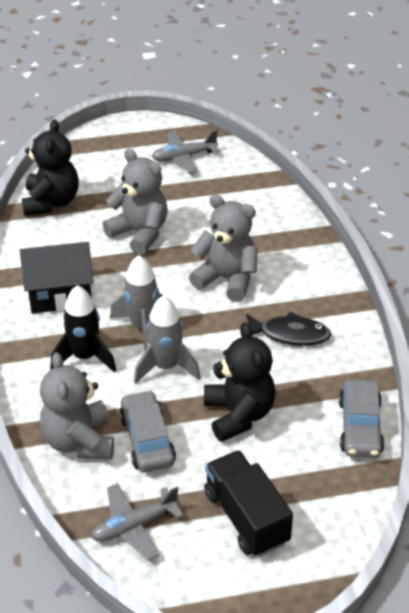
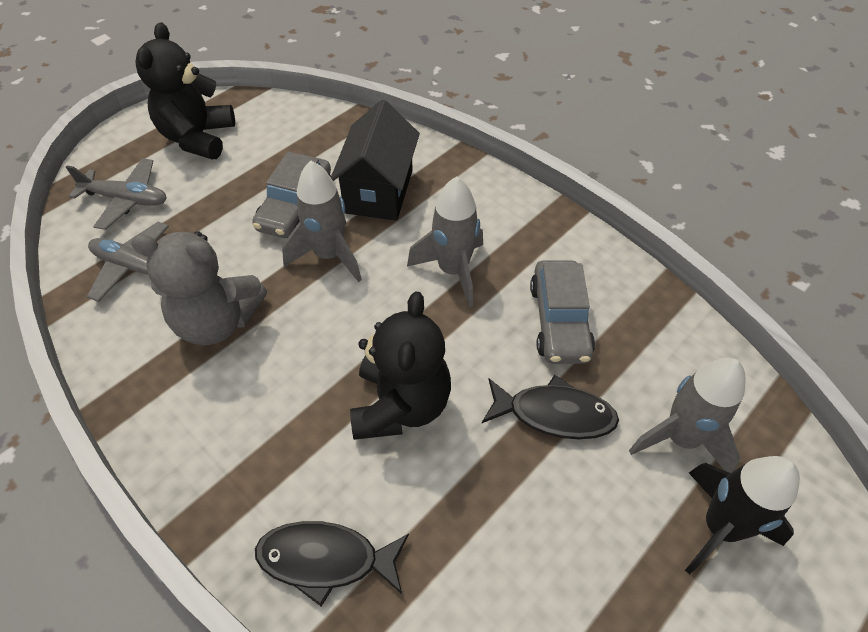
black fish: [246,311,331,346] = 1 -> [255,521,409,607] [482,375,619,439] = 2
black truck: [204,450,293,557] = 1 -> none = 0
grey rocket: [110,255,163,350] [134,295,200,384] = 2 -> [282,161,362,282] [407,177,483,307] [629,358,746,473] = 3
grey teddy bear: [40,352,114,459] [102,149,168,255] [189,194,258,302] = 3 -> [131,231,267,345] = 1

